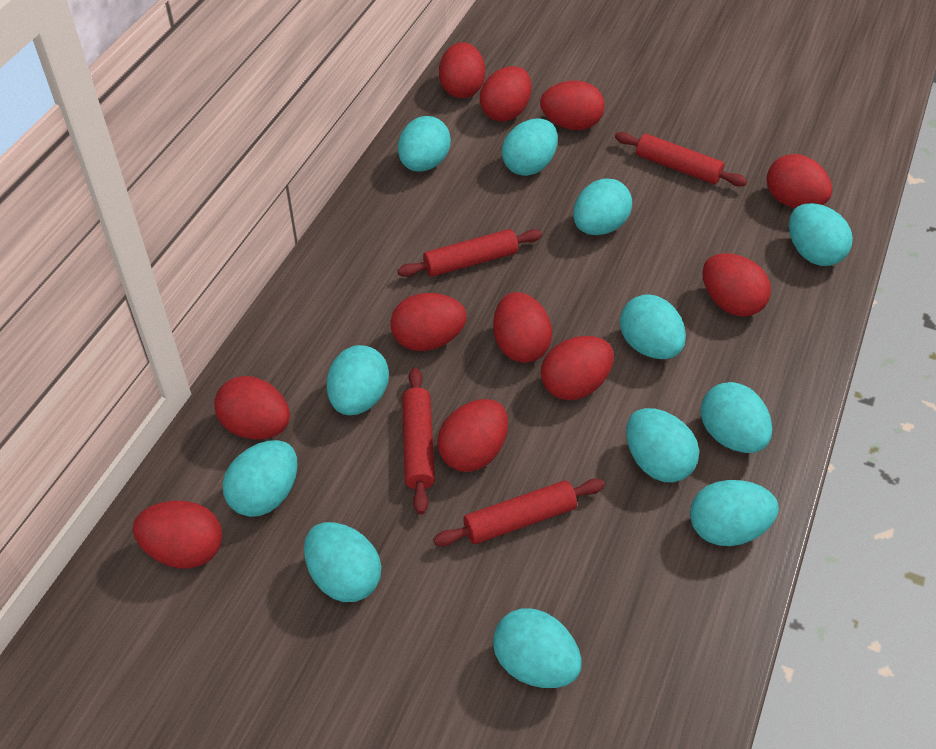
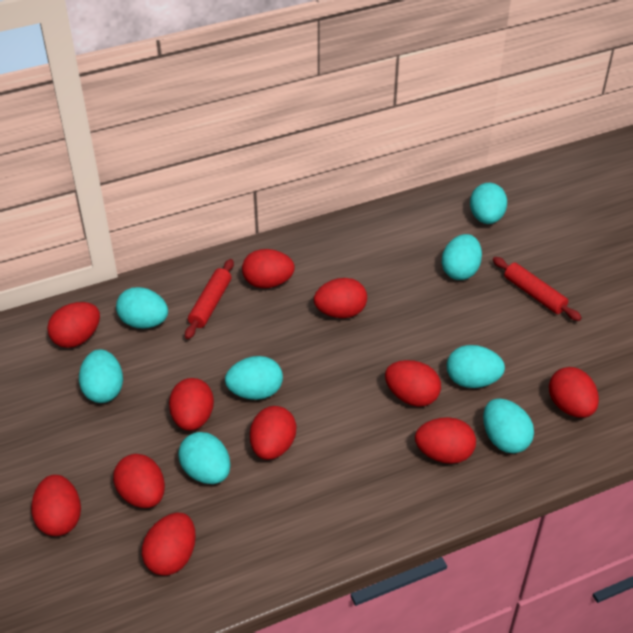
red rolling pin: [397,229,542,277] [402,368,435,514] [433,479,605,547] [615,132,747,187] = 4 -> [185,259,234,339] [493,257,582,321] = 2
turquoise egg: [223,440,297,517] [304,522,381,602] [327,345,389,415] [398,116,451,172] [493,608,581,688] [502,118,558,176] [573,178,632,235] [620,294,686,359] [626,408,699,482] [690,480,779,546] [701,382,772,453] [789,203,853,266] = 12 -> [79,349,123,403] [116,287,168,328] [178,432,231,484] [225,356,283,400] [441,234,482,280] [447,345,505,388] [470,183,507,224] [483,398,534,453] = 8

